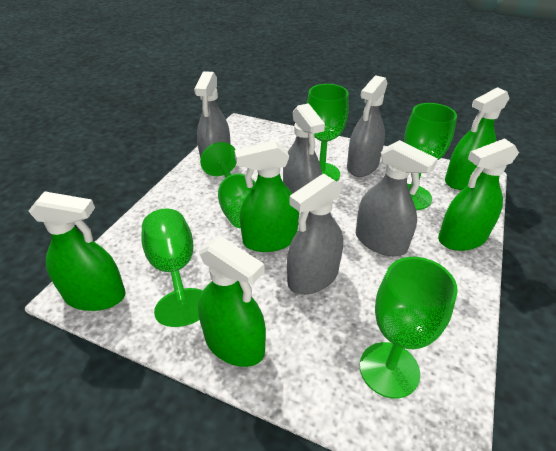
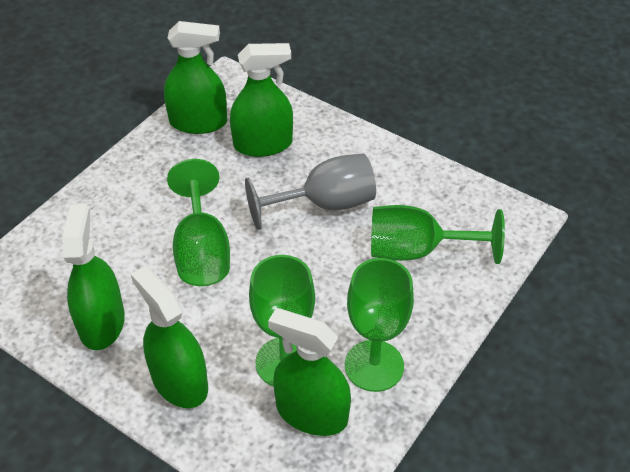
green goblet: [142,208,203,327] [200,142,256,229] [307,84,349,182] [360,257,458,399] [404,103,457,210] = 5 -> [167,159,230,286] [249,255,315,386] [345,258,414,392] [371,205,505,264] = 4
grey goblet: none = 0 -> [245,154,376,230] = 1
grey spray bottle: [194,71,231,159] [283,103,325,194] [287,174,343,295] [347,76,387,177] [356,140,438,256] = 5 -> none = 0

